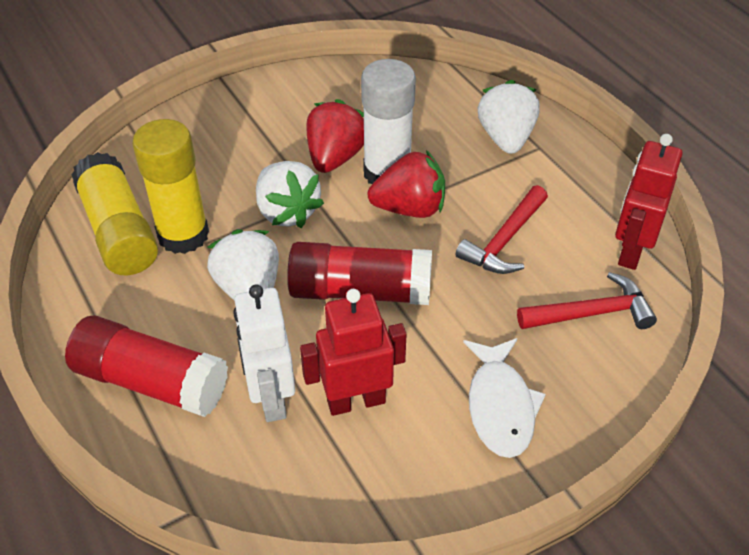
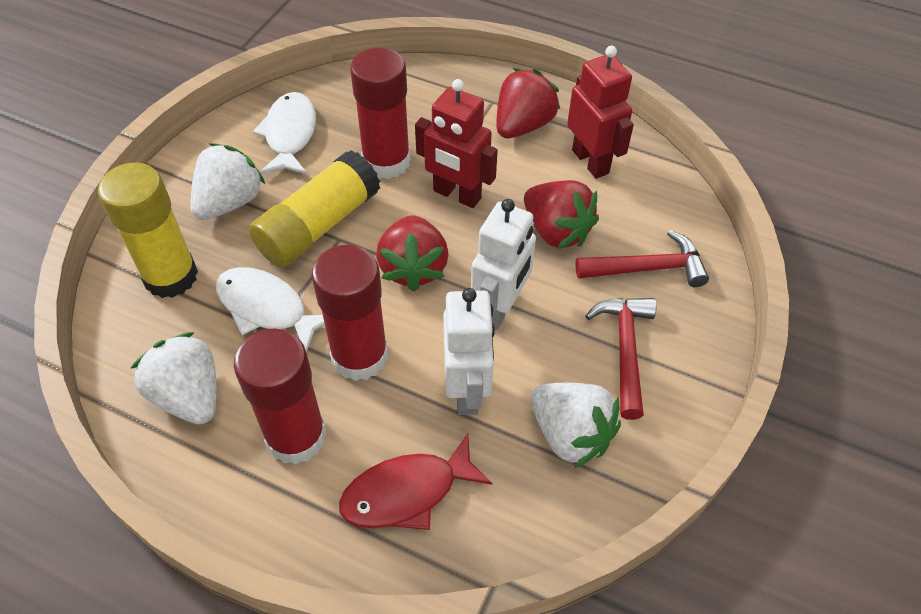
red fish: none = 0 -> [339,434,492,530] = 1
red glue stick: [65,315,228,417] [287,242,432,305] = 2 -> [234,329,327,465] [312,245,388,381] [350,47,411,179] = 3
red strawberry: [307,99,364,173] [367,150,445,218] = 2 -> [376,215,448,291] [496,68,560,138] [524,180,599,249] = 3
white fish: [463,338,546,458] = 1 -> [216,267,325,353] [253,92,316,174] = 2
white glue stick: [361,59,416,184] = 1 -> none = 0
white robot: [234,284,295,422] = 1 -> [443,288,495,415] [471,199,536,330] = 2

